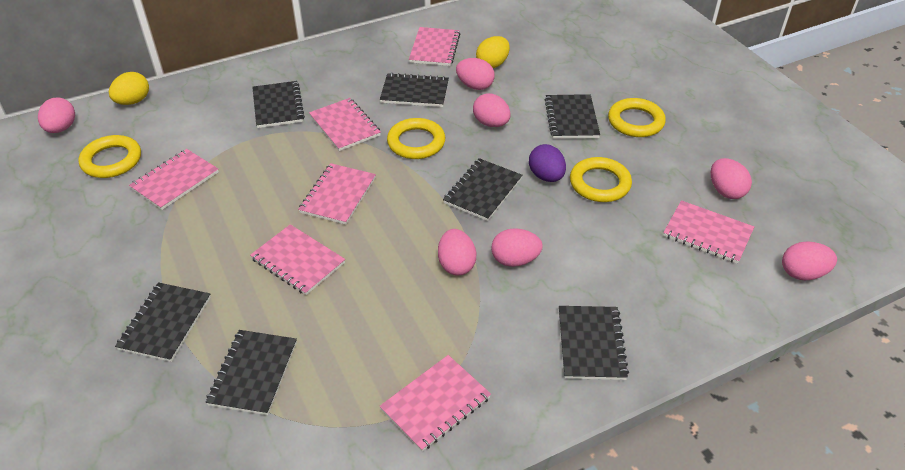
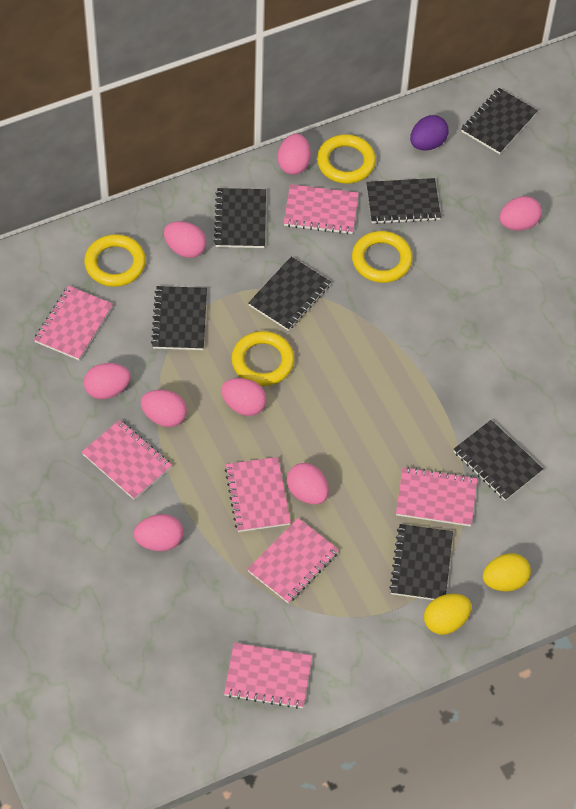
pink egg: [38,97,75,133] [438,229,476,276] [456,58,495,90] [473,93,511,127] [491,228,543,267] [711,158,752,199] [782,241,837,280] = 7 -> [84,363,131,399] [134,514,183,551] [140,390,187,427] [164,221,206,258] [221,378,266,416] [278,133,311,175] [287,463,329,505] [500,196,542,231] = 8

